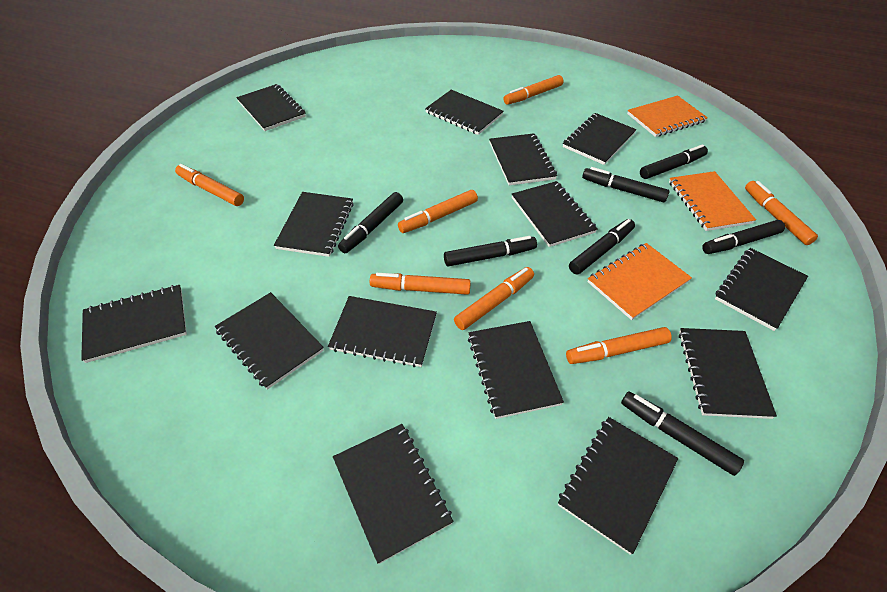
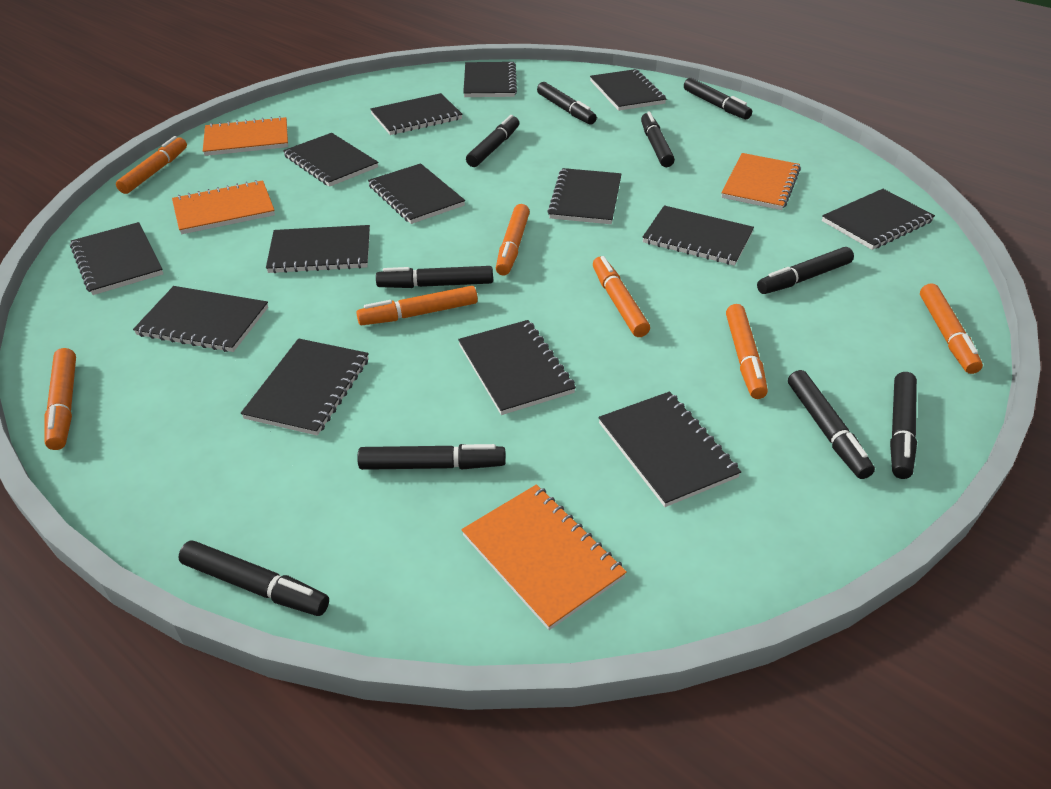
black marker: [338,192,403,253] [444,236,537,266] [569,219,635,275] [582,167,669,202] [621,391,744,476] [640,144,708,179] [702,220,785,254] = 7 -> [178,540,329,616] [357,444,506,470] [376,266,493,288] [466,115,519,167] [537,82,597,125] [641,112,675,167] [684,78,752,119] [757,247,854,294] [788,370,875,479] [890,372,917,479] = 10
orange notebook: [588,243,692,320] [627,95,708,137] [669,171,756,231] = 3 -> [172,180,275,234] [203,116,288,156] [462,484,627,630] [721,153,801,210] = 4

